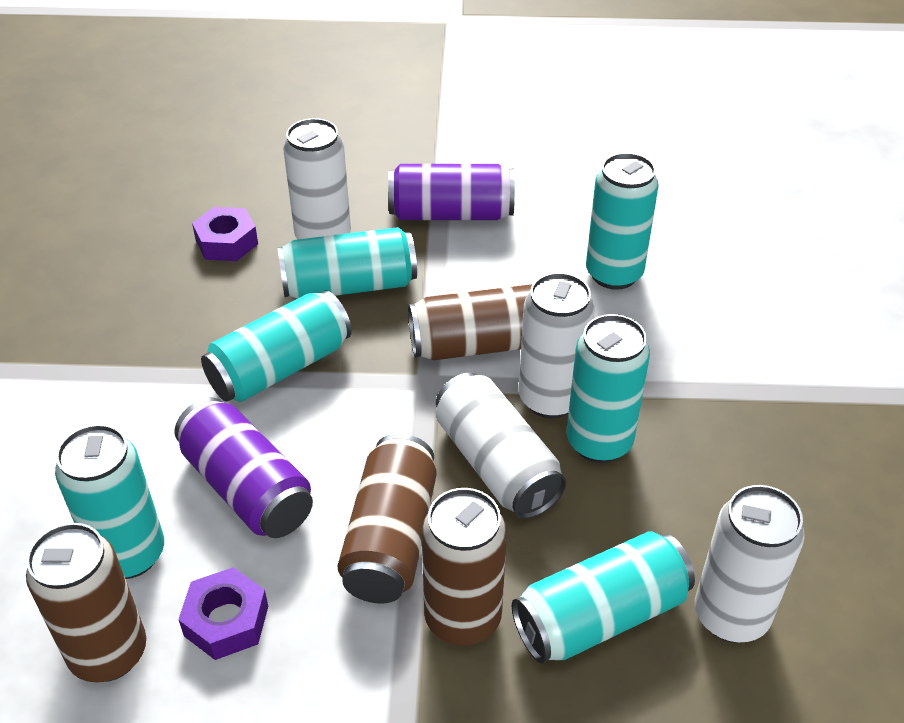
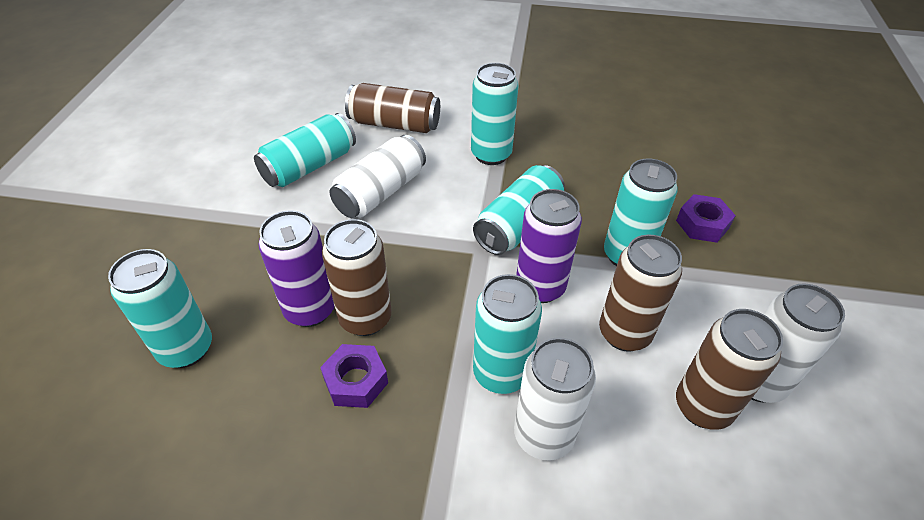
white can: [283,118,351,239] [436,373,567,519] [519,272,595,418] [695,485,805,643] = 4 -> [330,135,426,218] [514,338,596,460] [752,283,845,403] = 3

